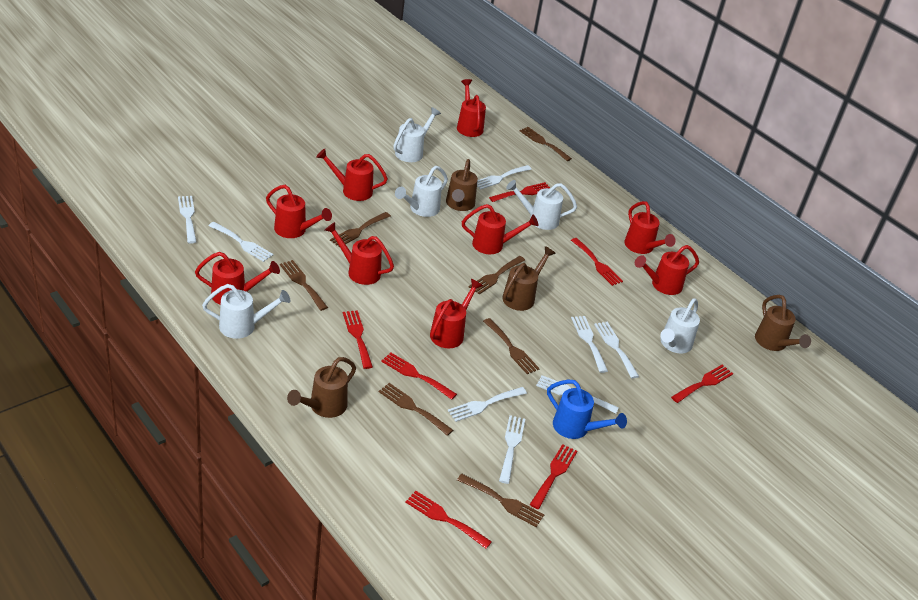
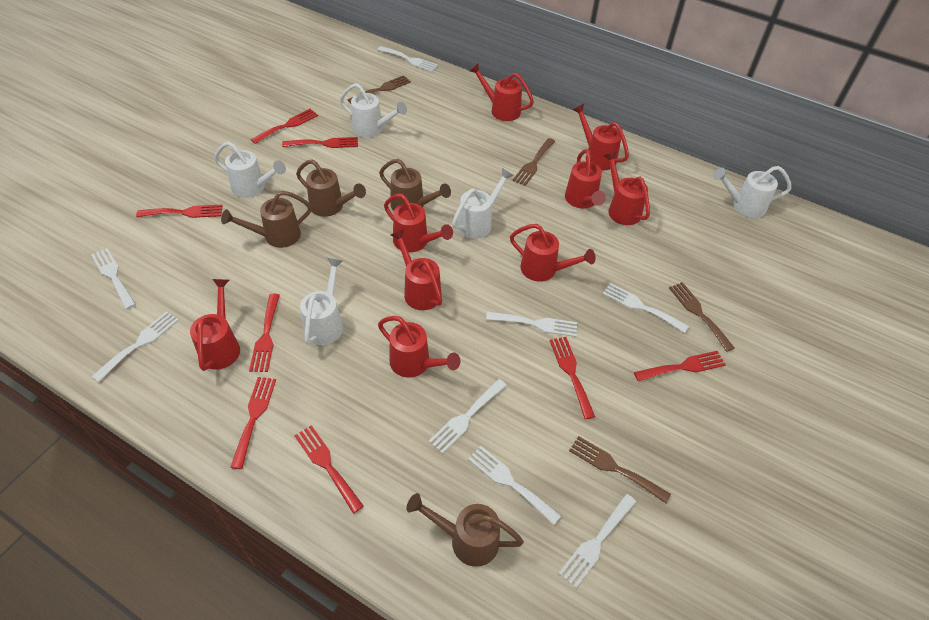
blue watering can: [547,379,627,439] = 1 -> none = 0
brown fork: [280,260,328,311] [330,212,391,247] [379,383,453,436] [457,474,544,527] [469,256,525,294] [483,318,540,374] [519,127,572,161] = 7 -> [347,75,411,103] [512,138,555,186] [569,436,671,503] [669,282,734,352] = 4
red fork: [343,310,373,369] [381,353,457,400] [405,491,492,549] [489,182,550,202] [529,444,577,509] [571,238,623,286] [671,365,733,403] = 7 -> [136,205,223,218] [230,377,276,469] [249,294,280,372] [251,109,318,144] [282,137,358,148] [294,425,364,514] [550,337,595,419] [634,351,726,381] = 8

